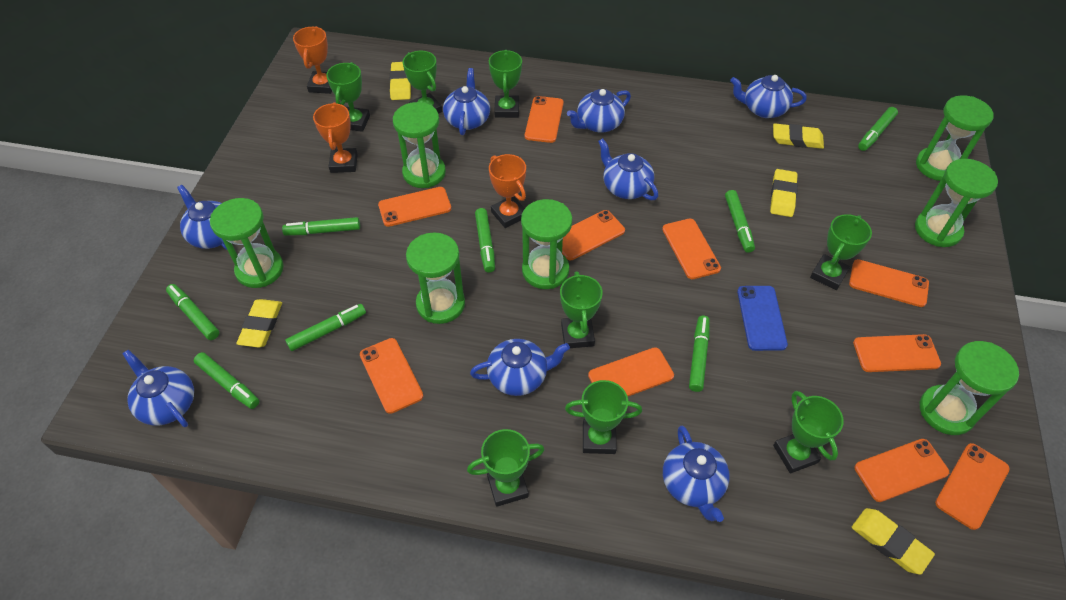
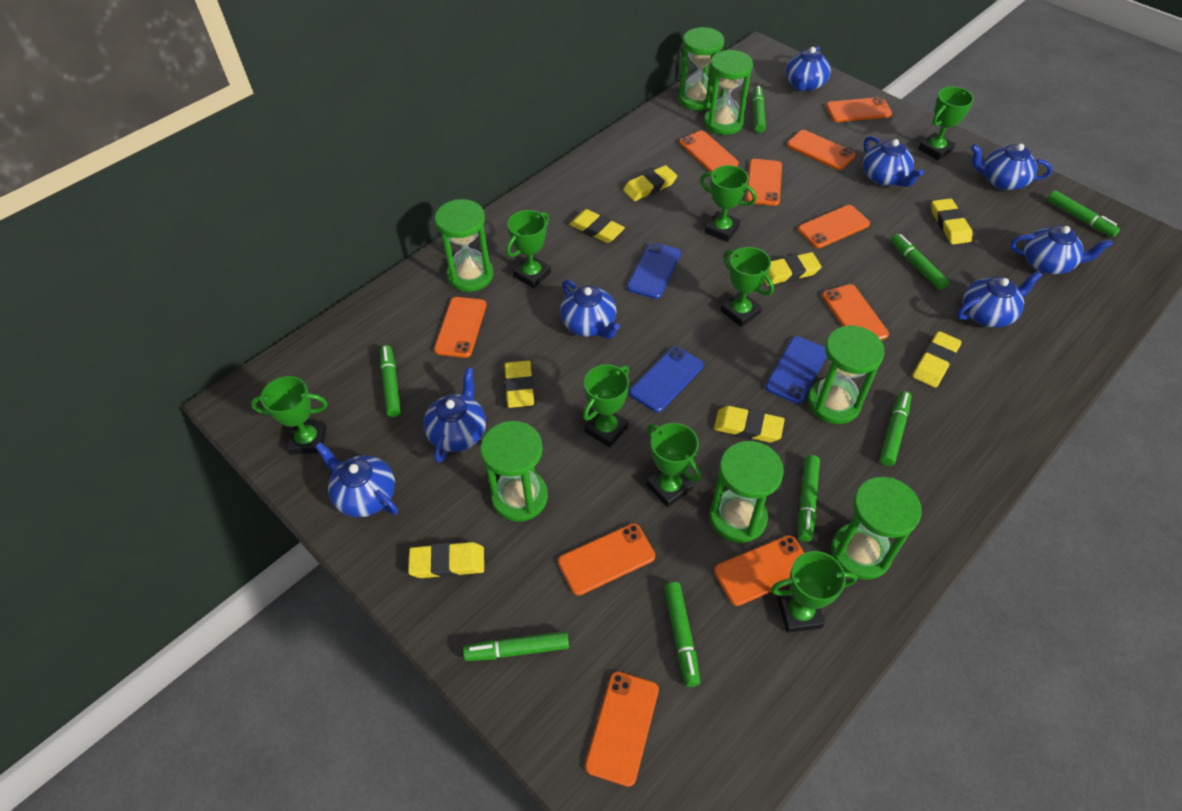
blue phone: [737,286,788,351] = 1 -> [627,242,681,299] [629,346,704,412] [765,336,827,404] = 3
orange trophy: [293,26,332,94] [313,102,358,173] [489,154,526,228] = 3 -> none = 0
yellow eraser: [236,299,282,348] [390,62,412,100] [770,169,798,217] [773,123,824,149] [852,508,935,575] = 5 -> [408,542,484,578] [505,360,534,408] [569,209,625,243] [623,165,677,201] [714,406,785,443] [765,252,822,285] [912,331,961,388] [932,198,972,244] = 8

